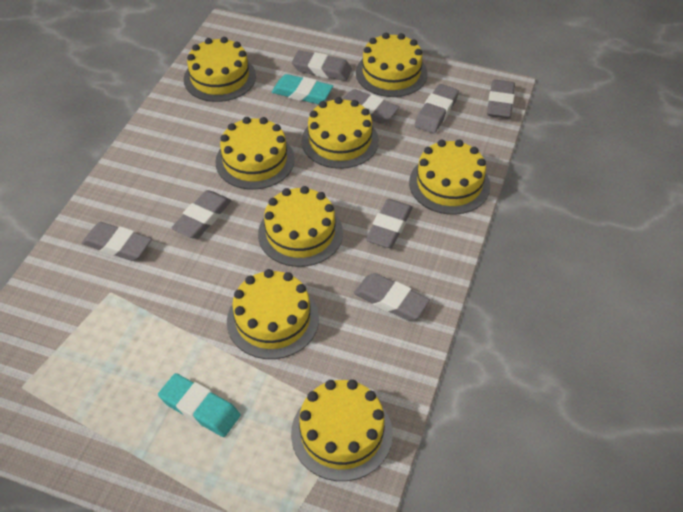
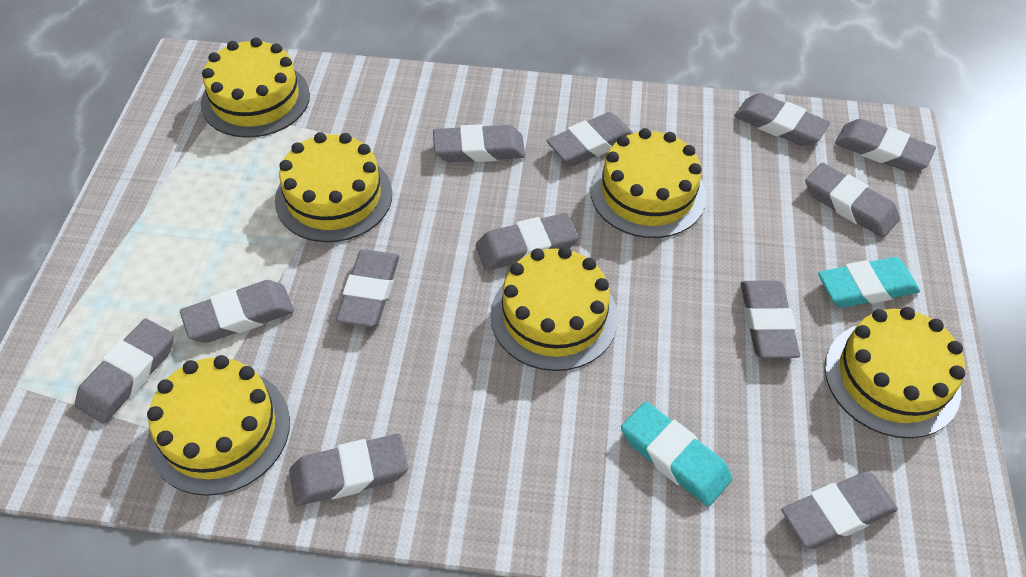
grey eraser: [82,222,152,261] [172,190,231,239] [292,50,352,81] [342,89,399,124] [354,273,430,321] [366,199,413,248] [414,84,459,134] [487,80,515,119] = 8 -> [75,319,174,423] [180,280,294,343] [289,434,408,506] [336,250,399,327] [433,124,525,162] [476,213,579,271] [546,112,633,166] [734,93,830,146] [741,280,800,358] [782,471,898,549] [805,163,900,238] [835,119,936,173] = 12
yellow cake: [184,37,256,102] [215,117,295,190] [227,269,319,359] [258,186,343,267] [291,379,393,481] [301,97,379,169] [356,33,427,97] [409,140,490,215] = 8 -> [147,355,290,496] [201,38,310,138] [275,132,392,242] [491,247,618,371] [590,128,706,238] [825,307,965,438] = 6

